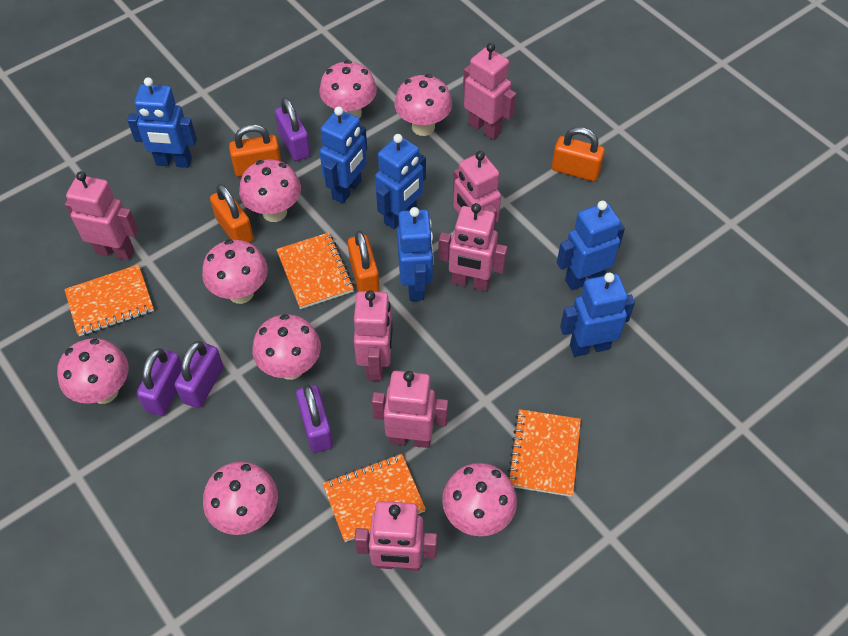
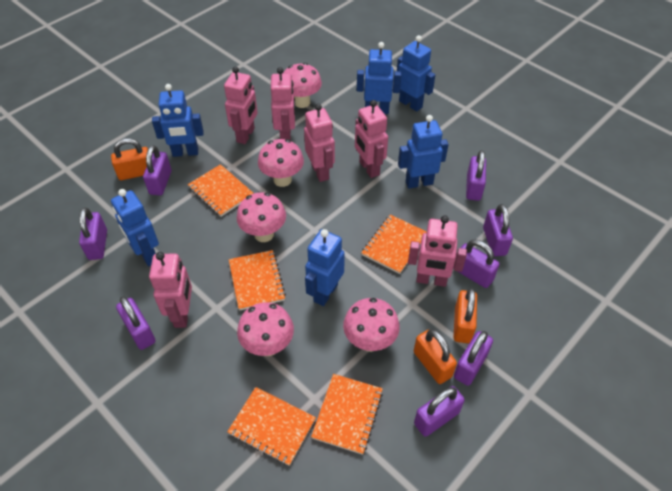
orange notebook: [64,265,154,336] [276,232,354,309] [323,454,426,542] [508,409,581,497] = 4 -> [188,164,253,217] [227,387,316,466] [229,250,286,310] [311,374,383,455] [361,215,427,274] = 5
orange padlock: [210,184,254,243] [229,124,281,177] [348,231,380,292] [552,127,605,181] = 4 -> [111,138,148,180] [414,329,457,384] [453,288,477,343] = 3
pink mushroom: [57,338,128,404] [202,239,268,304] [203,462,278,535] [239,159,301,222] [252,314,321,380] [319,60,377,119] [394,74,452,136] [442,463,517,536] = 8 -> [237,192,286,242] [237,302,294,356] [258,139,304,187] [283,63,322,108] [343,298,400,352] = 5
pink robot: [65,171,138,260] [354,291,393,381] [355,501,437,571] [372,371,448,448] [438,203,507,291] [453,151,501,230] [463,43,516,140] = 7 -> [149,252,192,328] [224,66,258,144] [271,67,295,140] [304,104,335,182] [355,100,388,178] [408,215,467,287] = 6
purple padlock: [137,348,182,416] [175,341,223,408] [275,98,311,161] [296,384,333,453] = 4 -> [79,207,107,260] [116,296,156,350] [143,145,171,195] [414,386,465,437] [453,240,499,288] [454,331,493,386] [466,150,486,201] [483,204,513,256] = 8

